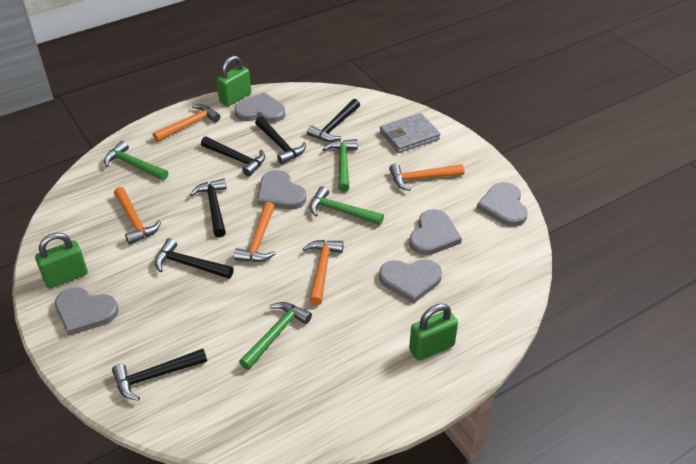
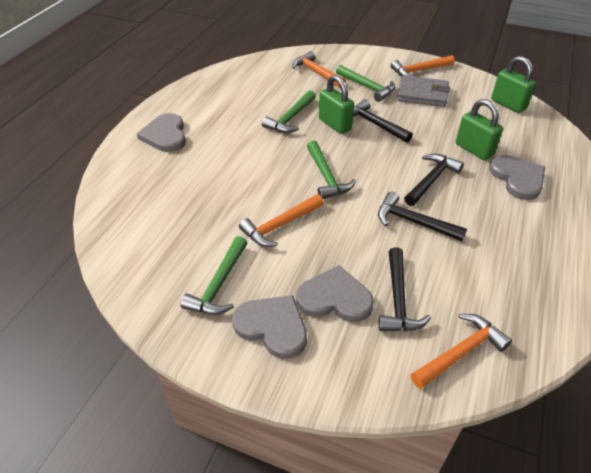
black hammer: [112,349,207,401] [155,238,234,279] [190,179,227,237] [201,137,265,177] [255,117,306,164] [307,99,360,142] = 6 -> [353,99,413,143] [378,192,467,241] [378,247,431,331] [404,154,464,206] = 4
grey heart: [55,287,119,336] [234,92,285,123] [257,170,306,209] [379,259,442,304] [409,209,462,255] [477,182,528,227] = 6 -> [137,113,186,152] [232,295,307,359] [296,265,374,322] [489,155,545,200] = 4
orange hammer: [114,187,162,245] [153,104,220,142] [234,202,276,262] [303,240,344,305] [389,164,464,191] = 5 -> [239,194,324,247] [292,51,346,88] [391,55,455,77] [411,314,512,389] = 4

